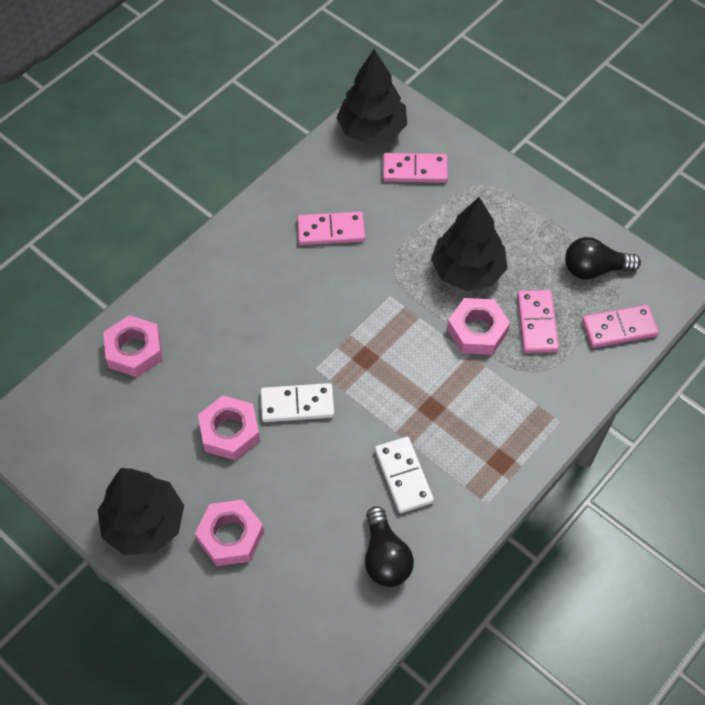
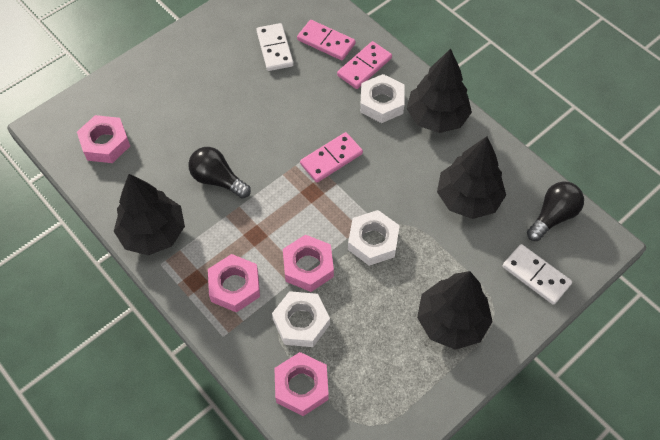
black tree: [97,468,184,555] [336,49,407,144] [431,197,507,291] = 3 -> [114,174,185,255] [407,48,472,133] [417,271,493,350] [437,136,506,219] = 4
pink domino: [297,212,365,245] [383,153,448,183] [517,290,559,353] [582,305,659,348] = 4 -> [297,20,356,60] [300,132,363,182] [337,41,392,89] = 3
white nut: none = 0 -> [272,291,330,347] [348,210,400,266] [360,74,404,123] = 3

